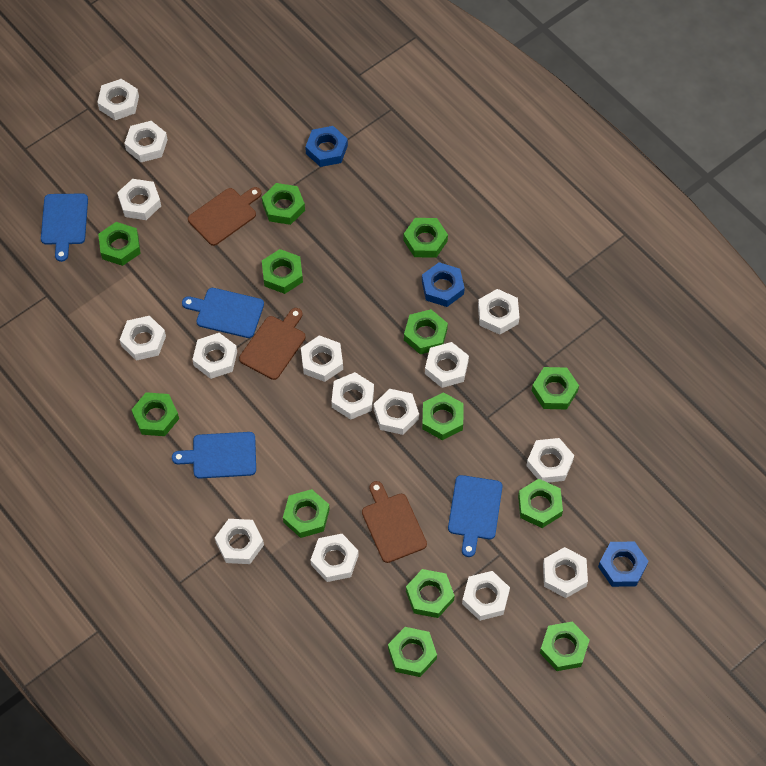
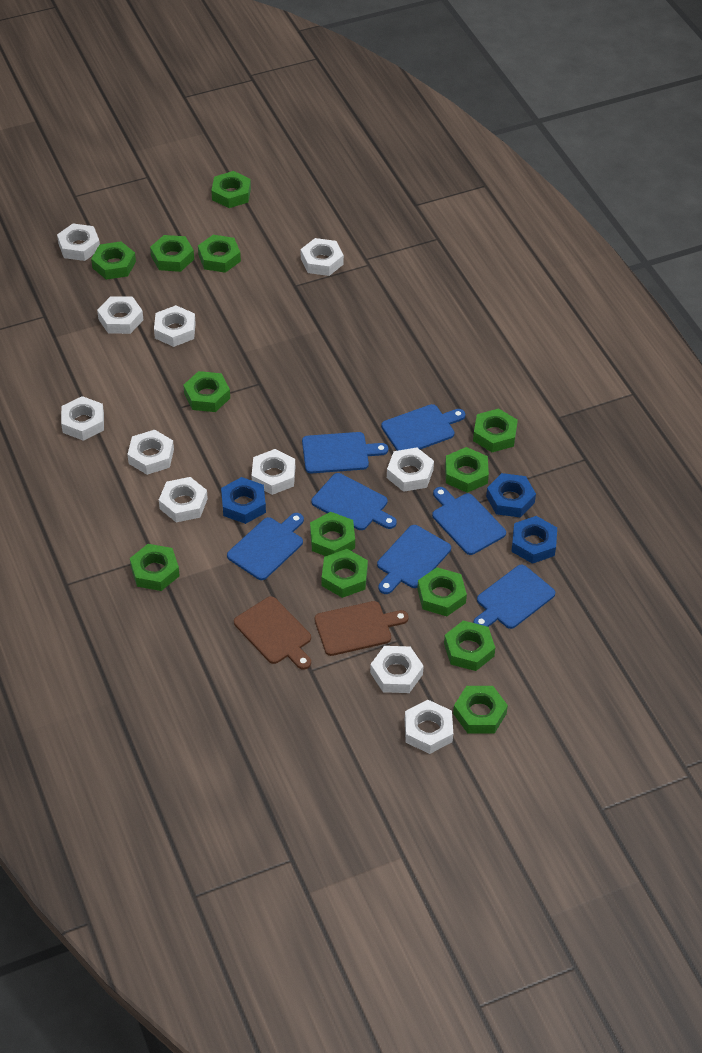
blue cutting board: [41,194,88,262] [172,432,256,479] [182,288,264,338] [448,475,503,557] = 4 -> [227,513,304,580] [302,432,388,473] [311,473,397,530] [377,525,451,594] [381,404,465,451] [432,487,506,555] [473,565,555,629] = 7
brown cutting board: [188,187,262,246] [239,308,305,380] [362,481,427,563] = 3 -> [234,596,311,670] [315,601,409,656] = 2
white nut: [97,79,139,120] [117,179,161,220] [120,316,166,361] [124,121,168,162] [192,333,237,379] [215,519,264,564] [301,335,343,382] [310,534,359,582] [331,372,374,420] [374,389,419,435] [425,342,469,388] [462,571,510,621] [478,289,520,335] [526,438,574,483] [543,547,588,598] = 15 -> [57,223,100,261] [61,396,104,441] [97,296,143,334] [127,430,174,475] [154,305,196,347] [159,477,208,523] [251,449,295,495] [301,238,344,276] [370,646,424,693] [387,447,434,492] [405,700,453,754] = 11

